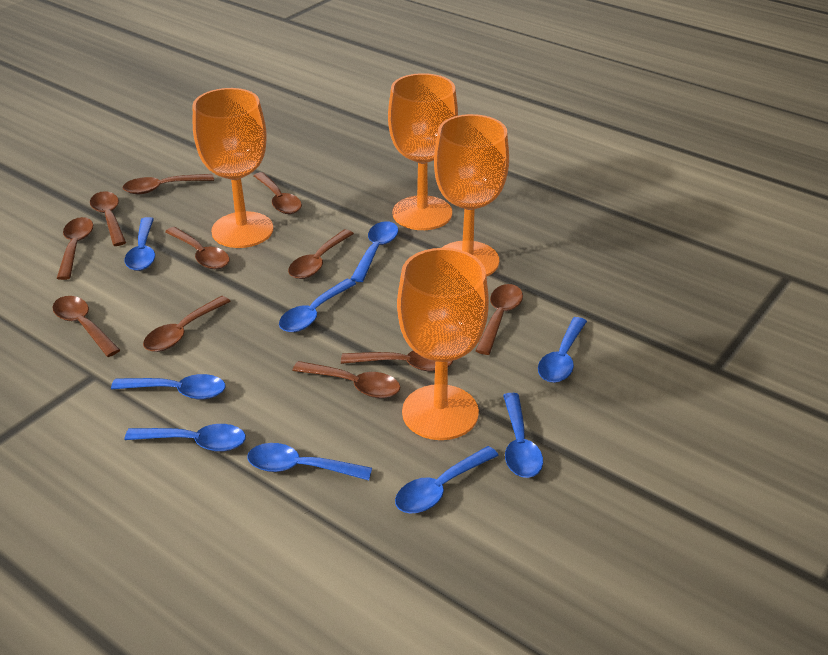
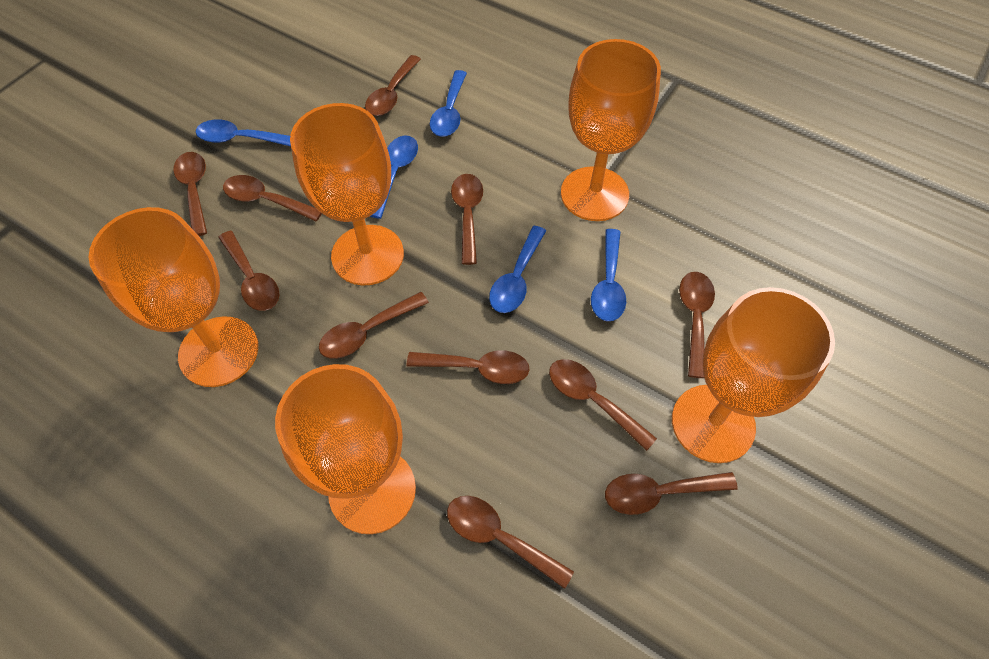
blue spoon: [111,374,226,399] [125,217,155,271] [125,424,246,452] [247,443,372,480] [279,279,356,332] [351,221,398,282] [395,446,499,513] [503,393,543,478] [538,317,587,383] = 9 -> [196,119,291,146] [370,136,418,219] [430,70,467,137] [489,226,546,313] [591,229,626,321] = 5
orange goblet: [193,88,273,248] [388,73,458,230] [397,248,489,440] [434,114,509,277] = 4 -> [88,207,258,387] [275,364,416,534] [290,103,404,285] [561,39,661,221] [672,287,835,463] = 5

